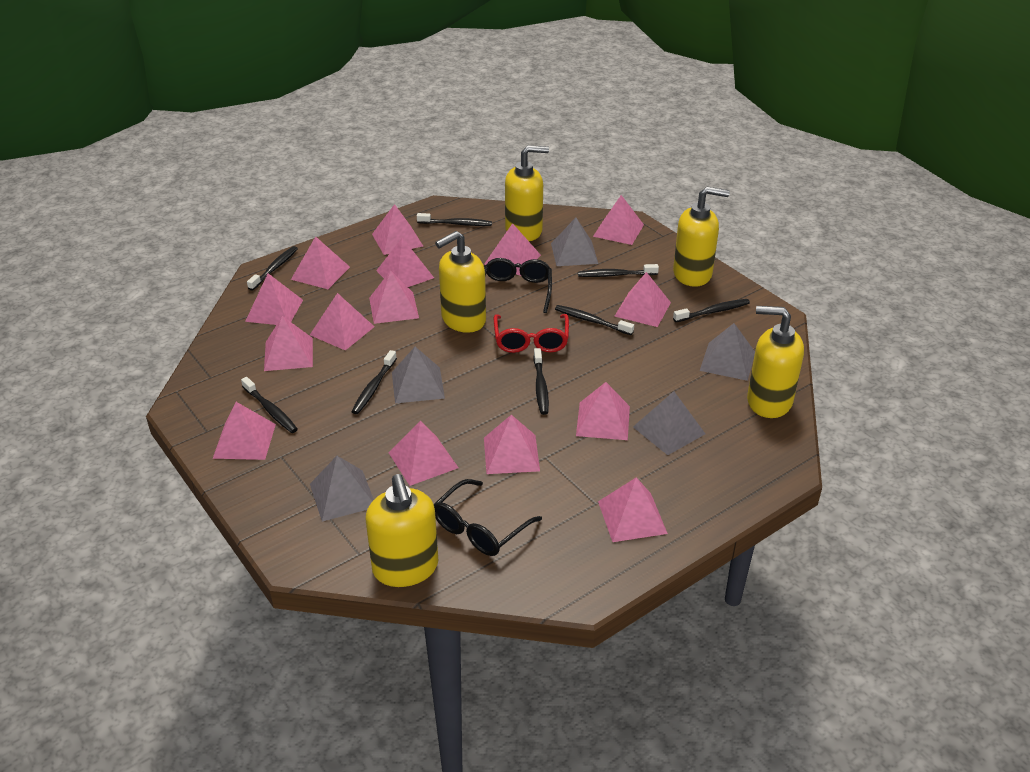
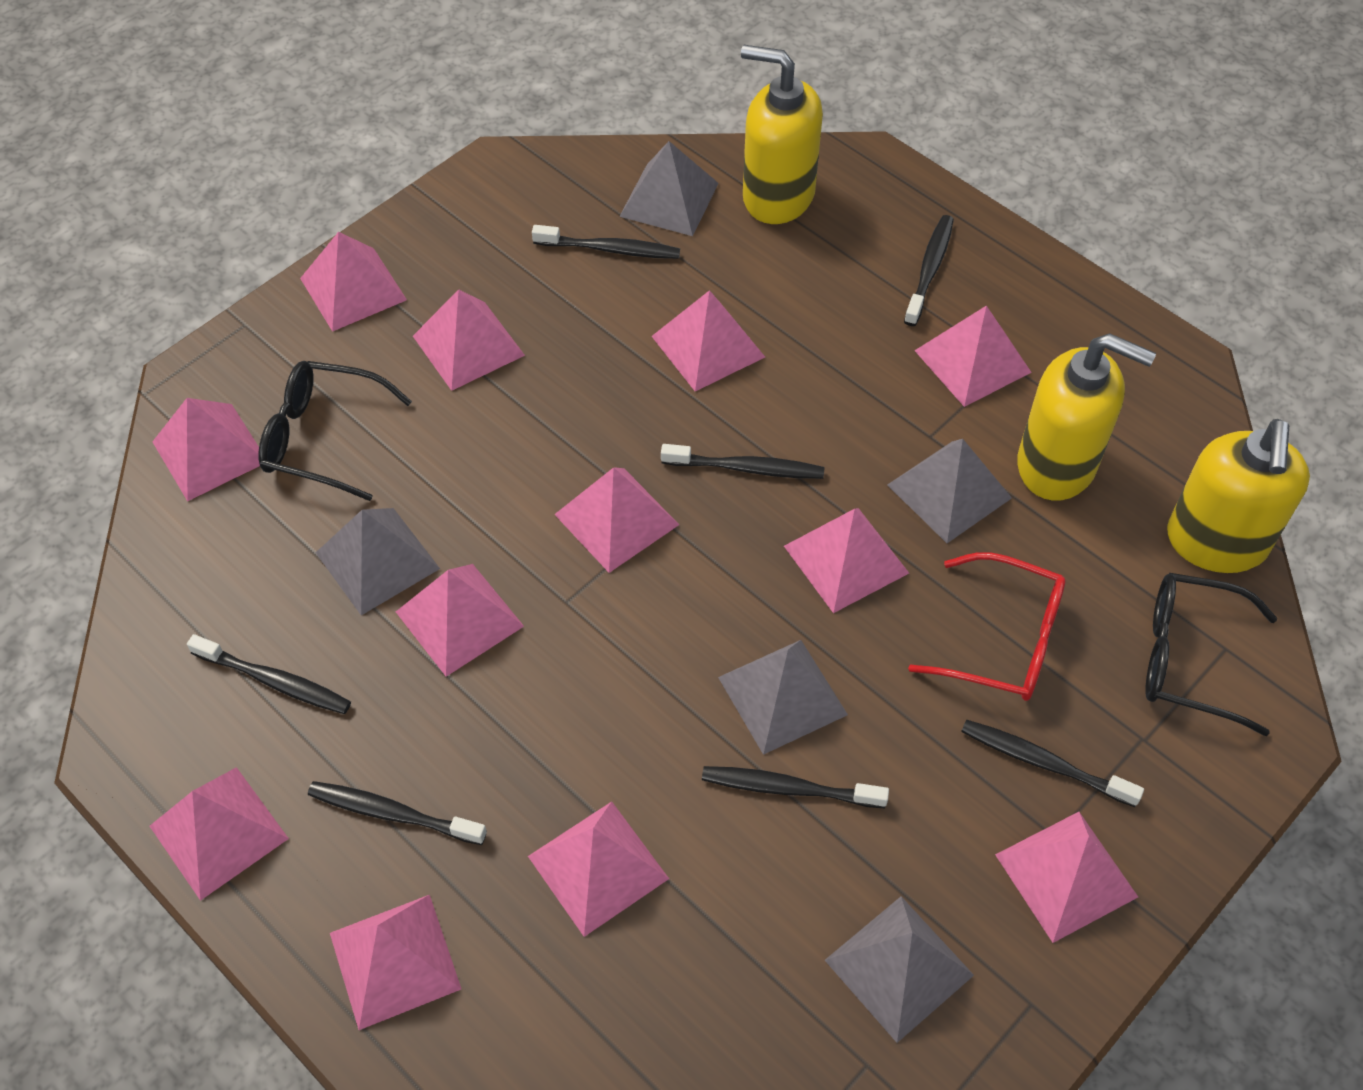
black toothbrush: [241,377,298,433] [247,246,298,291] [351,350,397,414] [417,213,492,226] [533,348,549,415] [555,305,634,335] [578,264,659,277] [673,299,750,322] = 8 -> [187,634,351,714] [308,781,487,845] [532,225,680,259] [661,444,824,479] [702,766,889,808] [904,215,954,326] [961,720,1144,807] = 7
pink pyramid: [213,402,276,460] [245,273,303,325] [264,316,313,371] [291,236,350,289] [310,293,375,350] [369,270,419,324] [372,204,423,255] [376,238,434,287] [389,421,458,486] [484,223,541,276] [484,415,540,474] [576,382,630,440] [593,195,644,245] [598,477,668,542] [614,272,671,327] = 15 -> [150,767,289,901] [152,398,260,501] [300,232,407,332] [330,895,461,1030] [396,564,524,677] [413,289,525,391] [528,801,669,937] [554,467,679,573] [652,290,765,391] [784,508,909,613] [914,305,1032,407] [995,812,1138,943] = 12
yellow soap dispenser: [365,474,438,587] [435,231,486,333] [505,145,549,241] [673,187,730,287] [747,306,804,418] = 5 -> [741,45,823,224] [1017,333,1156,501] [1167,419,1310,573] = 3

